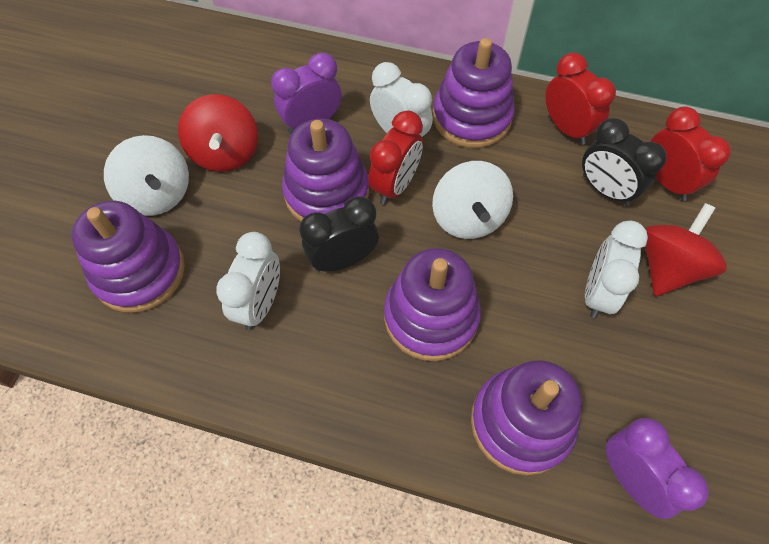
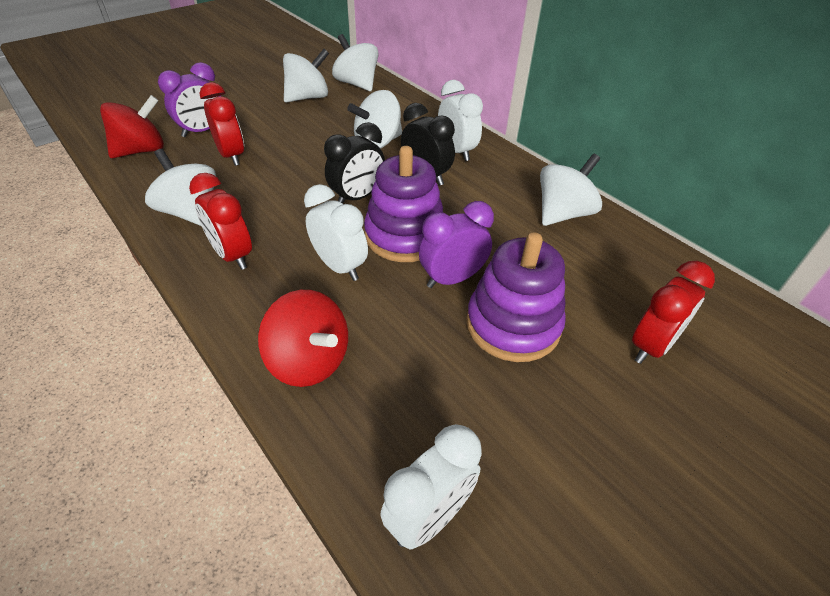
purple stacking toy: [71,201,185,313] [282,119,369,222] [384,248,481,361] [433,38,515,148] [471,360,582,476] = 5 -> [364,146,443,262] [466,232,566,362] = 2
white spinning top: [104,135,189,216] [432,161,513,239] = 2 -> [145,149,216,226] [283,49,329,102] [332,34,379,91] [347,90,402,149] [540,154,602,226] = 5

